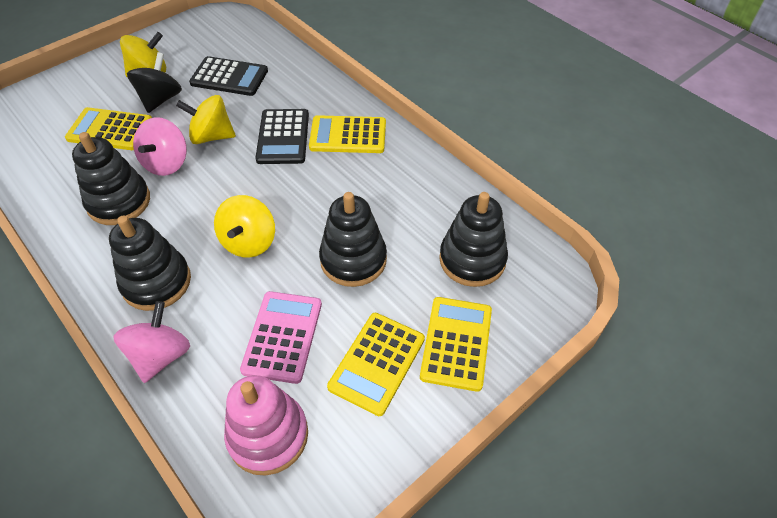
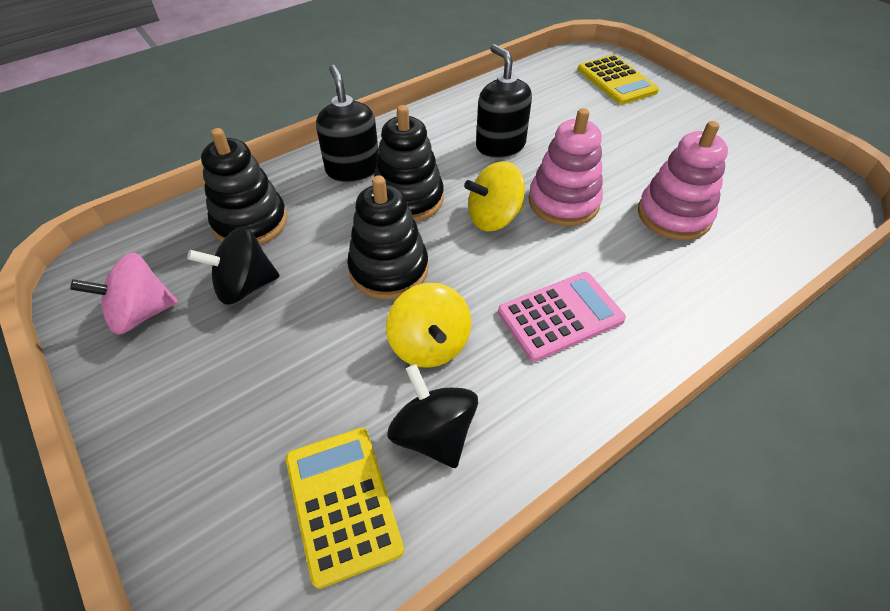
black calculator: [189,56,268,96] [255,109,309,164] = 2 -> none = 0
black soap dispenser: none = 0 -> [316,65,379,182] [476,44,532,158] = 2
black spinning top: [127,52,182,113] = 1 -> [187,227,280,305] [387,364,478,468] = 2
black stacking toy: [72,132,150,225] [109,216,191,311] [319,192,387,287] [439,192,508,287] = 4 -> [201,128,287,245] [347,175,428,299] [374,105,444,222] = 3
pink spinning top: [113,301,190,383] [133,117,187,176] = 2 -> [70,253,178,335] = 1
pink stacking toy: [224,375,308,476] = 1 -> [528,108,603,226] [638,121,728,240] = 2
yellow calculator: [65,107,152,150] [309,115,386,153] [327,313,425,416] [420,297,492,392] = 4 -> [286,428,404,589] [578,55,659,104] = 2
yellow spinning top: [120,32,166,77] [176,95,236,144] [214,195,275,258] = 3 -> [386,283,471,368] [464,161,525,231] = 2

